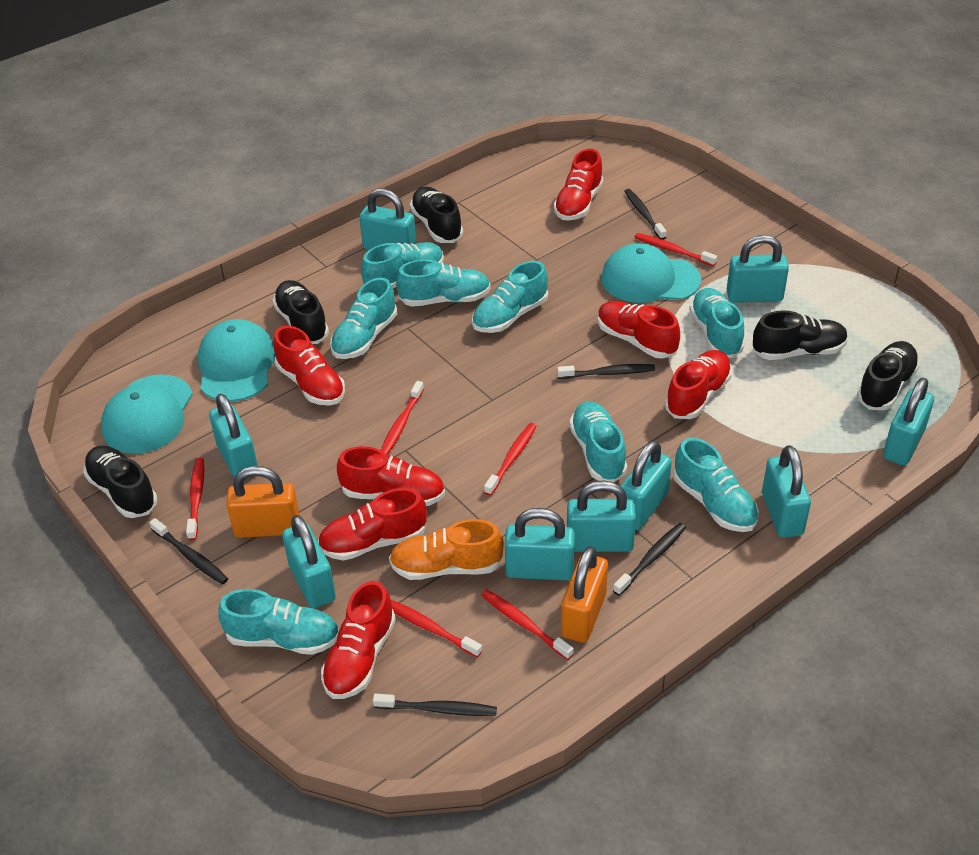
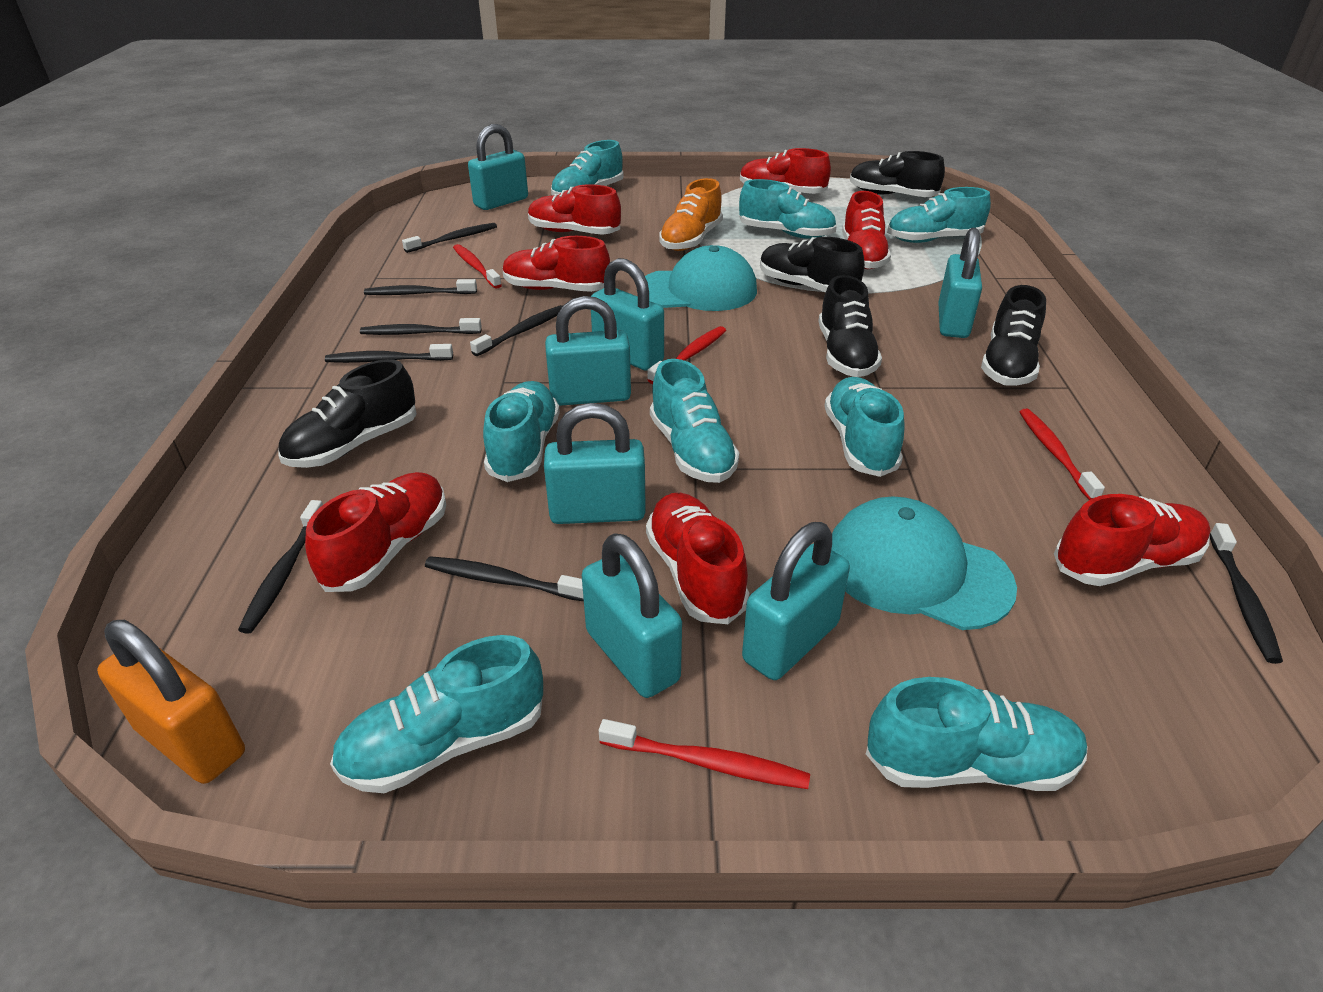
black toothbrush: [149,518,228,585] [373,694,497,716] [557,364,655,379] [613,523,686,596] [624,189,667,240] = 5 -> [238,500,323,634] [325,344,453,363] [360,318,482,335] [364,279,477,295] [402,223,497,253] [425,556,584,601] [470,305,562,356] [1210,523,1283,664] = 8
orange padlock: [226,466,300,538] [561,546,608,643] = 2 -> [97,620,245,784] = 1
red toothbrush: [186,458,204,540] [381,381,424,455] [391,600,482,658] [481,589,573,660] [484,423,537,496] [635,233,717,266] = 6 -> [453,244,502,289] [599,719,810,789] [647,326,726,384] [1020,409,1105,500] = 4
turquoise cap: [101,374,193,454] [198,319,275,402] [601,243,701,303] = 3 -> [645,245,757,311] [831,496,1017,630] = 2
turquoise padlock: [209,394,258,478] [282,515,336,608] [359,189,416,250] [505,508,575,581] [567,480,636,552] [621,440,672,530] [727,235,789,303] [762,445,811,538] [883,378,934,466] = 9 -> [468,124,528,210] [544,403,646,524] [545,296,631,406] [582,533,682,698] [591,258,664,370] [742,522,850,680] [938,228,982,338] = 7

